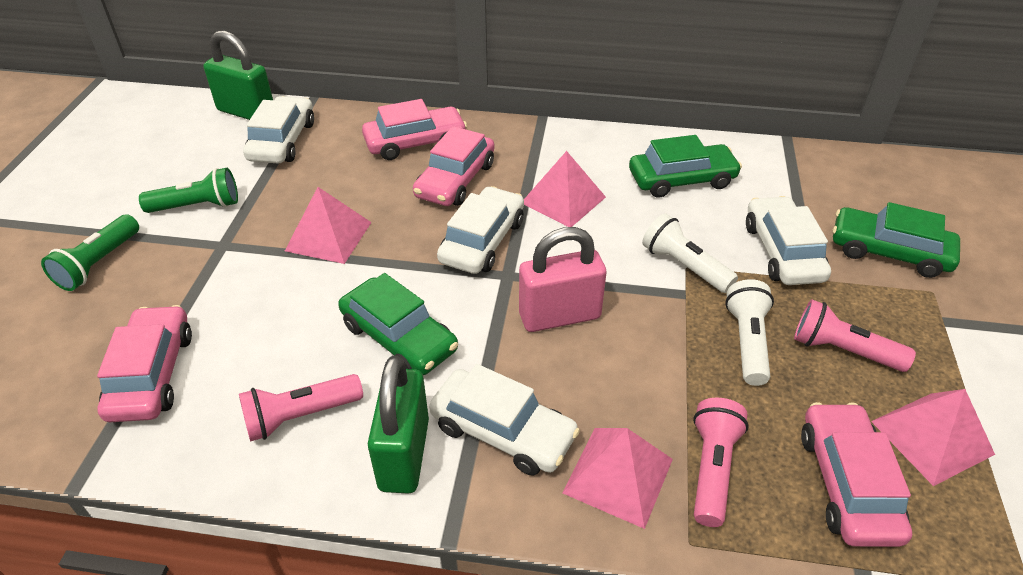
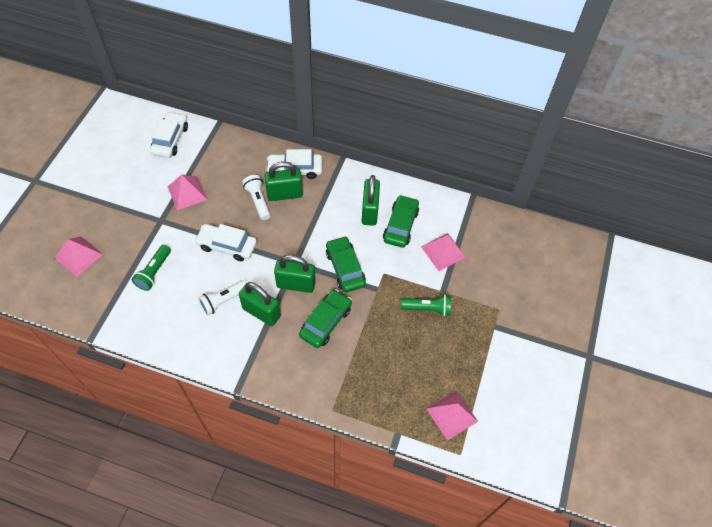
green padlock: [203,31,273,120] [368,355,429,494] = 2 -> [239,282,281,326] [264,161,303,201] [274,255,316,293] [362,175,380,226] = 4
pink car: [97,305,192,422] [362,99,467,160] [413,126,495,206] [801,402,912,547] = 4 -> none = 0
pink flashlight: [239,374,363,442] [693,398,749,527] [794,299,916,372] = 3 -> none = 0
pink padlock: [519,227,607,332] = 1 -> none = 0
white car: [243,96,314,164] [429,364,580,476] [437,186,524,274] [746,196,831,285] = 4 -> [150,111,188,158] [195,224,257,261] [266,149,322,179] = 3

